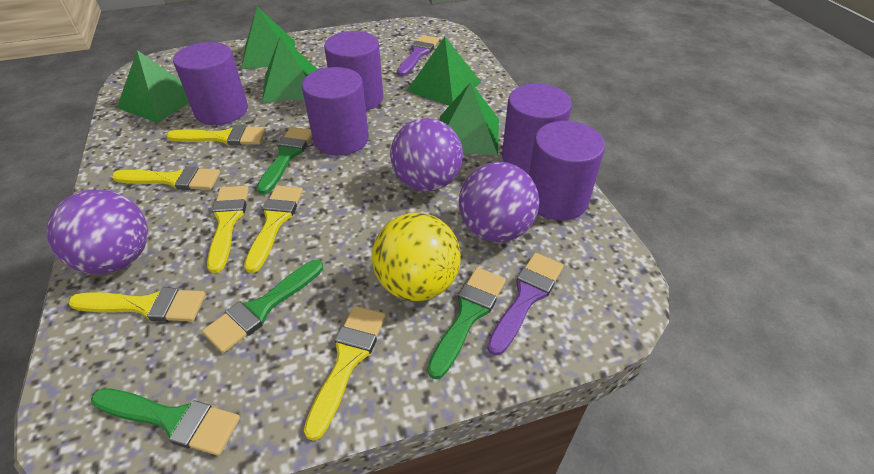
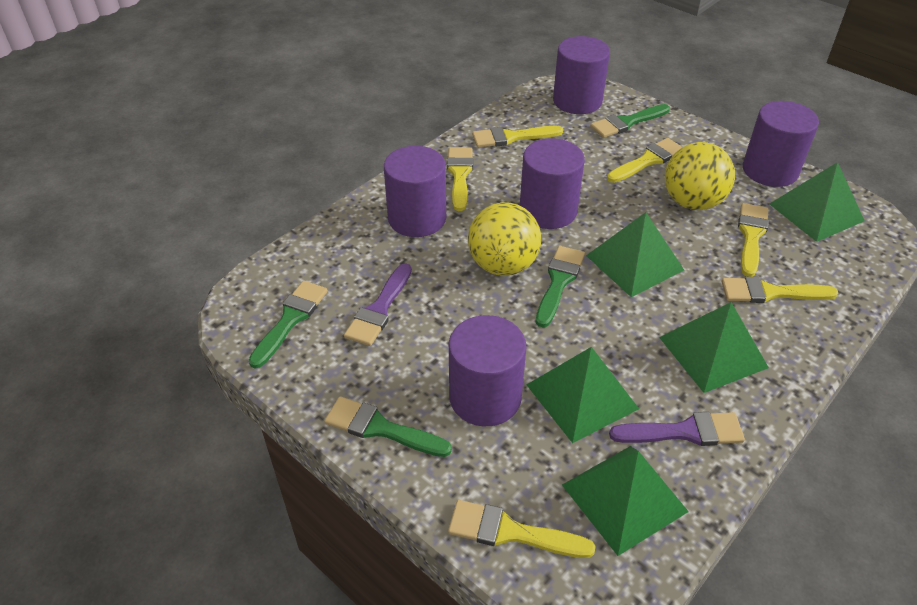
purple ball: [47,189,148,274] [390,118,463,192] [459,162,539,242] = 3 -> none = 0
yellow ball: [372,213,461,301] = 1 -> [468,202,541,276] [665,142,735,210] = 2

